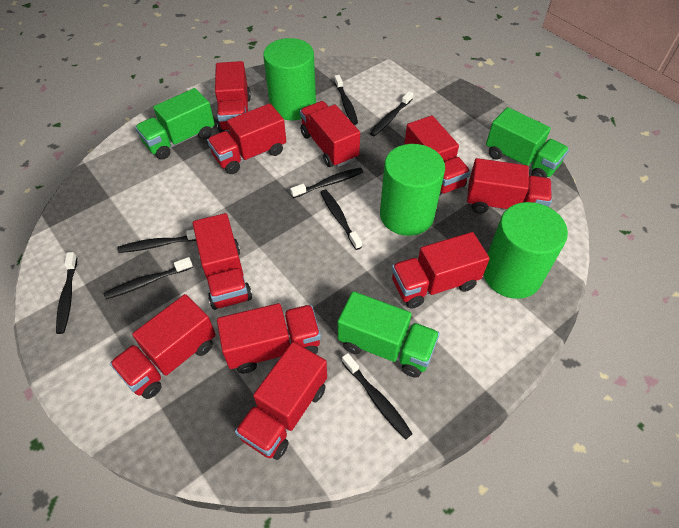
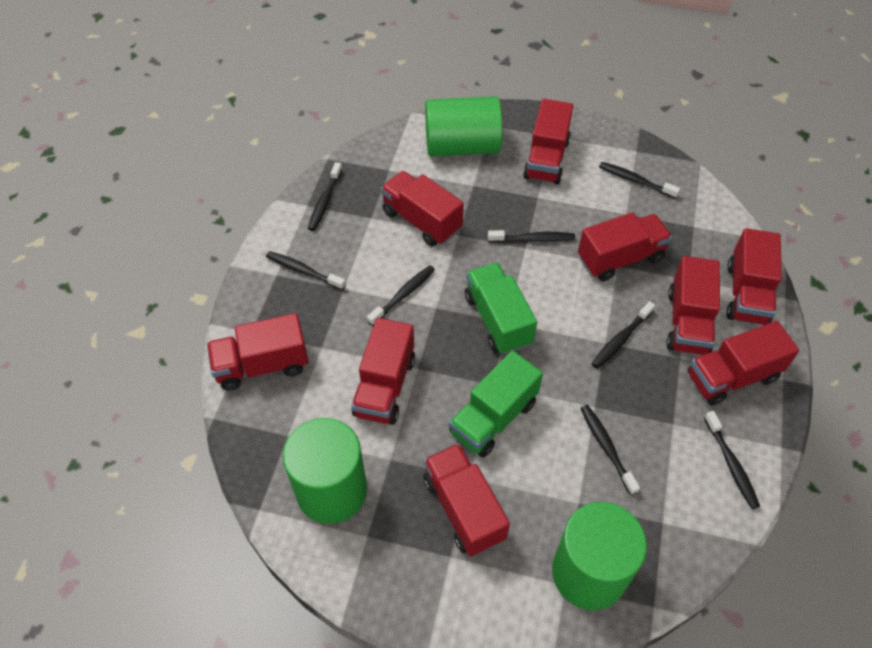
green truck: [135,88,215,160] [338,291,440,378] [486,107,569,178] = 3 -> [449,351,543,457] [465,262,537,355] = 2
red truck: [110,294,216,399] [193,213,252,310] [207,103,286,174] [215,61,251,132] [217,303,321,373] [235,342,327,460] [300,101,360,167] [392,232,490,309] [404,115,471,196] [467,158,552,213] = 10 -> [207,313,309,390] [351,318,415,425] [381,171,464,247] [423,443,510,557] [523,99,573,185] [578,212,672,281] [666,256,720,355] [688,321,799,405] [726,228,782,325] = 9

